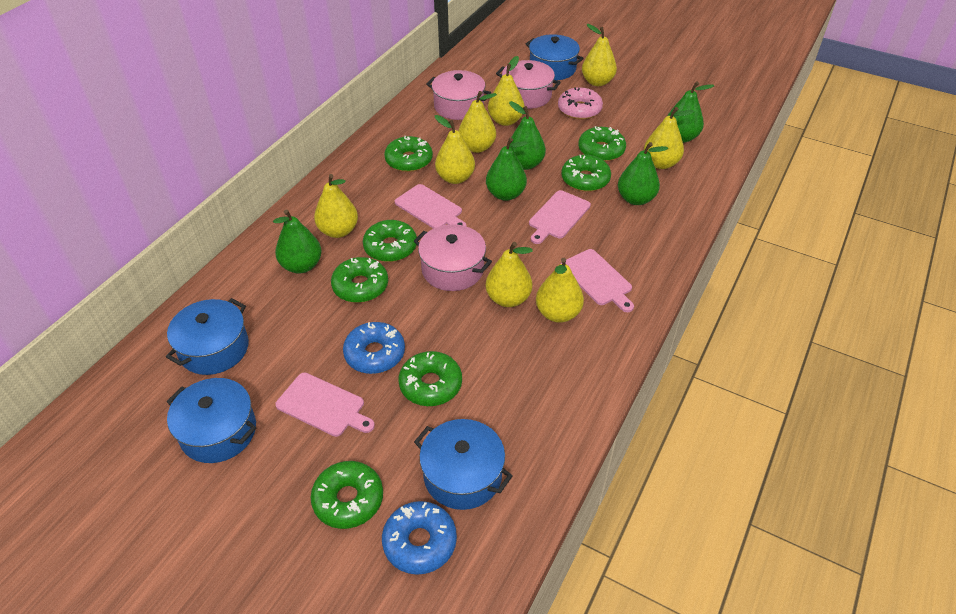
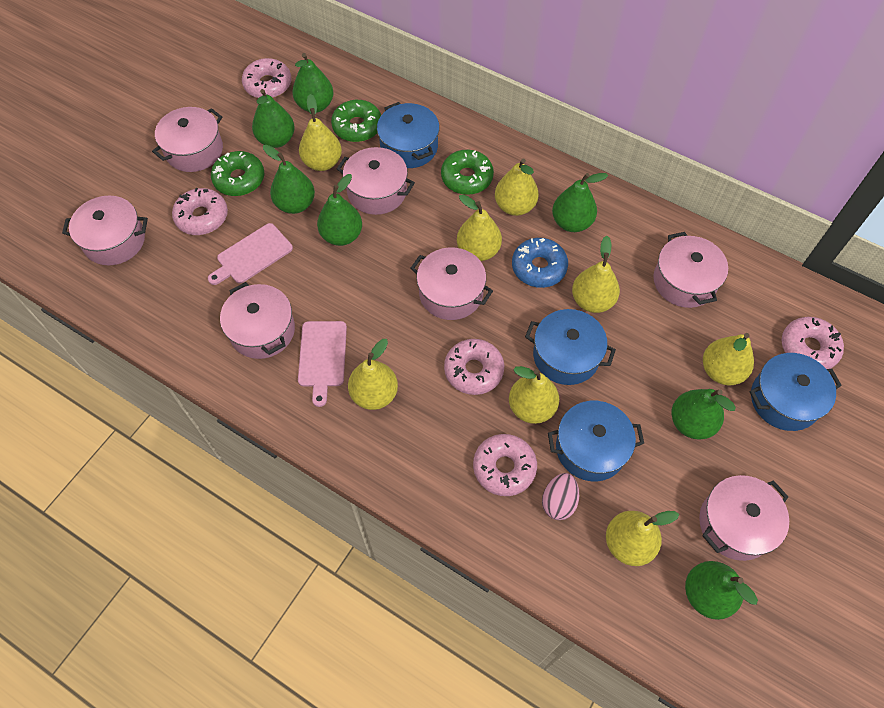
blue donut: [343,322,405,374] [382,501,457,575] = 2 -> [512,238,568,288] = 1
green donut: [310,461,383,529] [331,257,388,303] [363,220,417,262] [384,136,433,172] [399,351,462,406] [561,155,611,192] [578,126,626,161] = 7 -> [211,151,264,196] [331,100,381,142] [441,150,494,195] = 3
green pear: [273,209,322,274] [486,137,528,201] [509,101,546,170] [618,142,668,205] [667,81,714,143] = 5 -> [252,89,295,148] [263,145,315,214] [292,53,334,113] [317,174,362,246] [552,173,608,232] [672,389,736,439] [685,561,758,620] = 7
pink cutting board: [275,373,375,437] [395,184,467,229] [529,190,591,244] [561,249,634,312] = 4 -> [208,223,293,285] [298,321,347,407] = 2
pink donut: [558,87,603,120] = 1 -> [172,188,228,235] [242,58,292,98] [444,339,504,395] [473,434,537,496] [782,317,844,369] = 5
pink egg: none = 0 -> [542,473,579,520] = 1
pink pot: [414,224,492,291] [426,70,491,120] [496,60,561,109] = 3 -> [62,196,148,265] [152,107,223,172] [220,282,295,359] [337,147,415,215] [411,247,493,320] [653,232,728,308] [699,475,789,561] = 7

